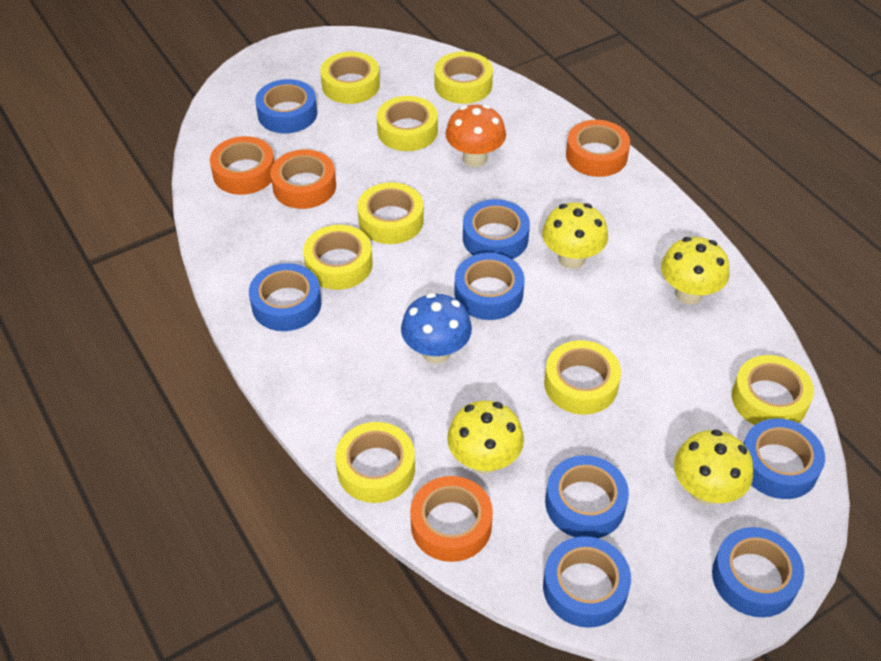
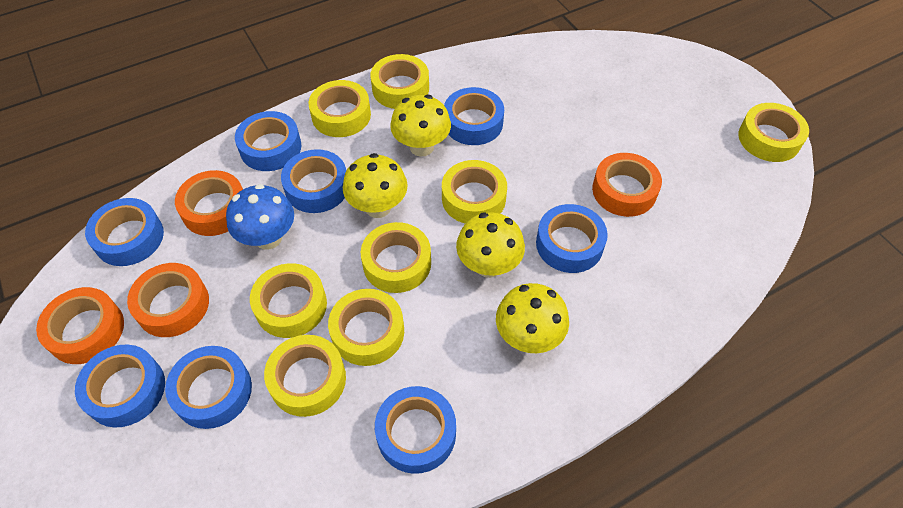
orange mushroom: [445,104,506,167] = 1 -> none = 0

